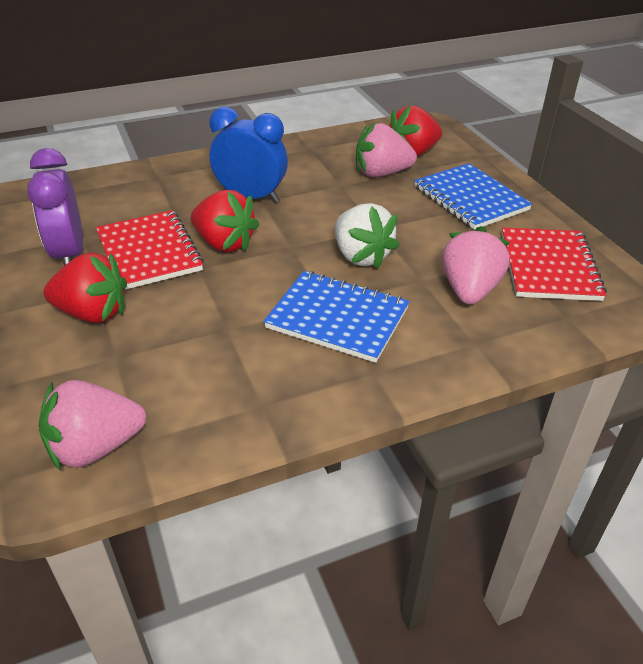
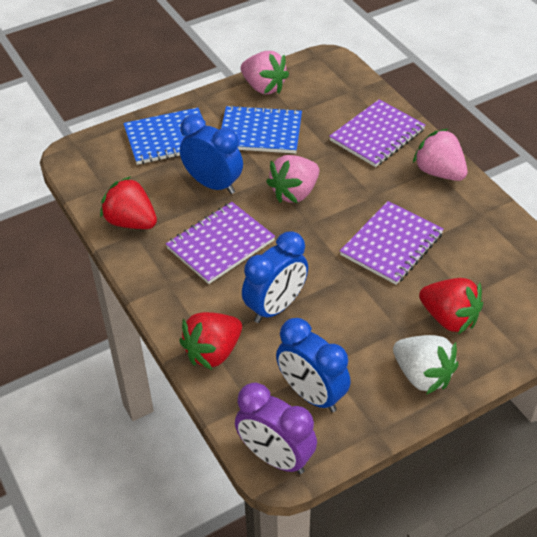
blue clock: [209,107,288,202] = 1 -> [180,115,243,194] [242,231,308,323] [276,318,351,412] = 3
purple notebook: none = 0 -> [166,202,275,284] [329,99,425,167] [340,201,444,285] = 3
red notebook: [96,210,204,290] [502,228,607,301] = 2 -> none = 0

